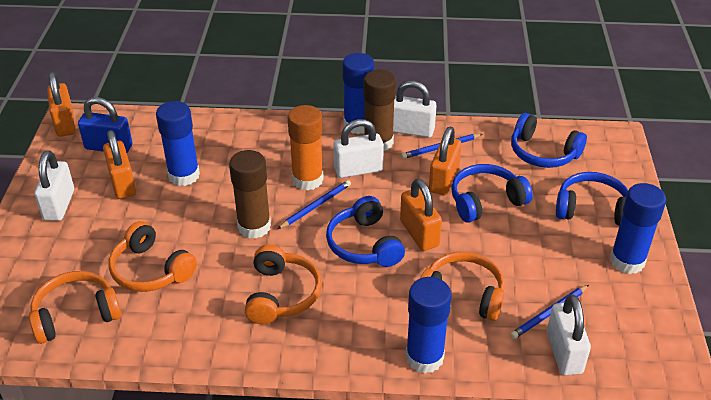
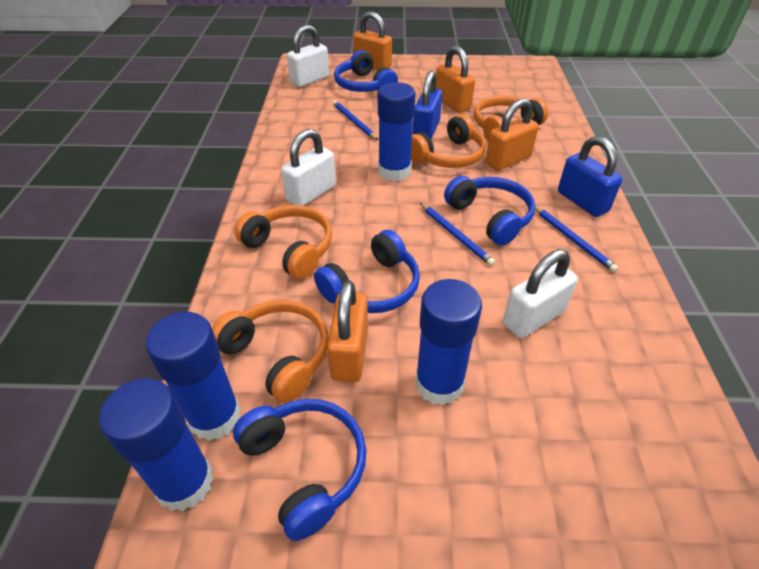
blue padlock: [78,97,132,153] = 1 -> [412,70,442,139] [558,136,622,217] = 2
brown glue stick: [229,150,271,239] [363,70,396,151] = 2 -> none = 0
orange glue stick: [288,105,324,191] = 1 -> none = 0
white padlock: [34,150,74,221] [333,119,384,178] [393,81,437,138] [547,295,591,376] = 4 -> [281,129,336,206] [287,25,329,87] [503,249,578,338] = 3

